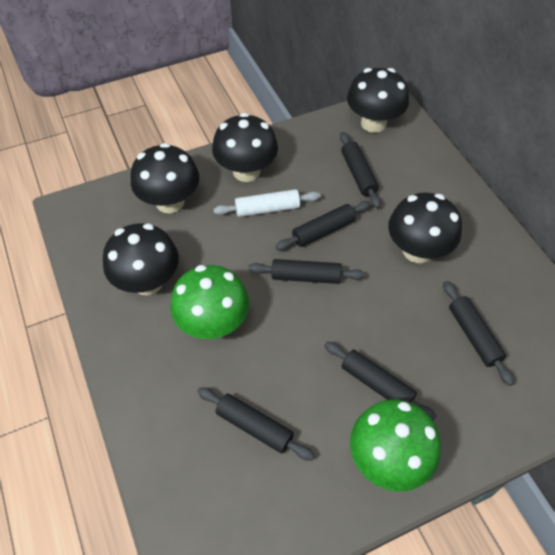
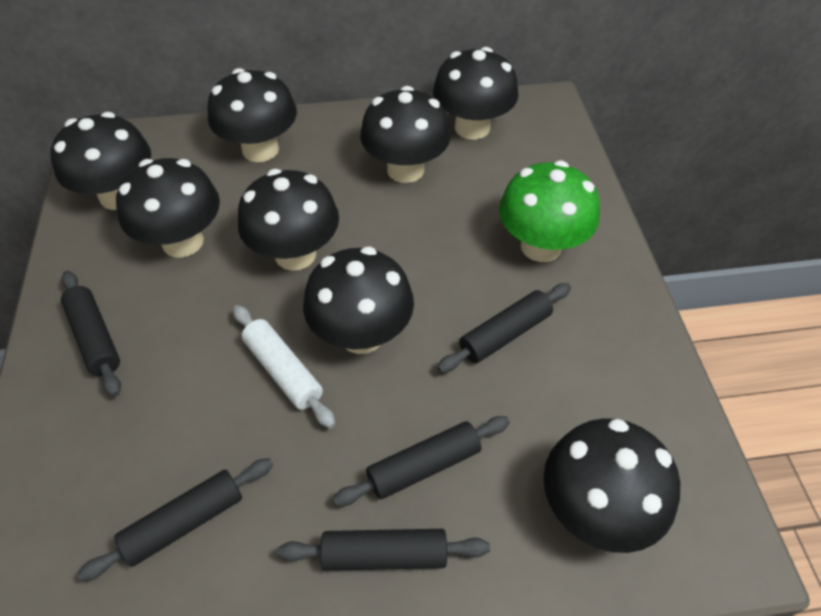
black mushroom: [103,223,179,295] [131,143,199,213] [212,113,278,182] [347,68,409,133] [388,193,462,263] = 5 -> [51,112,151,210] [116,158,220,257] [207,68,297,162] [238,169,339,271] [303,247,414,354] [360,86,451,183] [433,47,519,139] [543,418,680,553] = 8
black rolling pin: [197,387,314,461] [248,259,365,284] [275,201,371,250] [324,341,437,421] [340,132,381,208] [443,281,514,386] = 6 -> [61,271,121,397] [77,458,273,581] [278,529,490,571] [333,416,510,506] [437,283,571,373] = 5
green mushroom: [170,265,249,339] [350,399,441,492] = 2 -> [499,161,600,262] = 1

